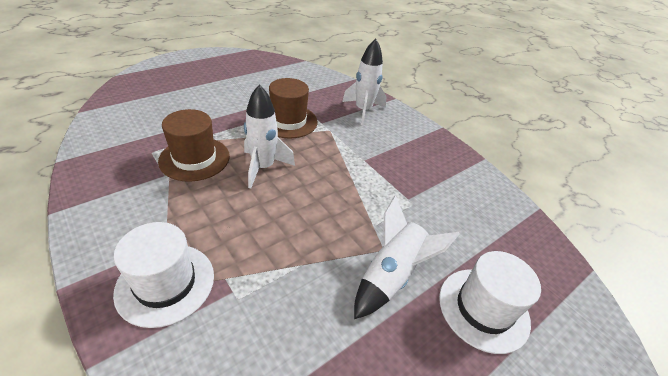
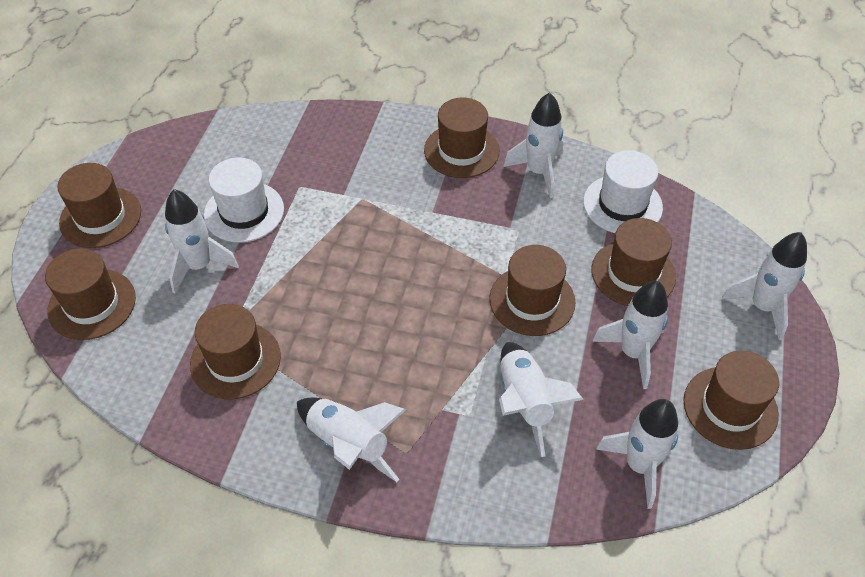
brown hat: [158,109,230,182] [269,78,318,139] = 2 -> [45,248,136,340] [57,163,141,248] [190,304,281,399] [424,97,499,178] [489,245,575,336] [591,218,676,306] [684,350,779,450] = 7
white rocket: [244,85,295,188] [342,39,387,125] [354,195,460,319] = 3 -> [165,189,239,294] [297,398,406,482] [499,342,584,457] [503,92,563,198] [592,280,668,389] [596,399,678,509] [722,232,807,340] = 7

